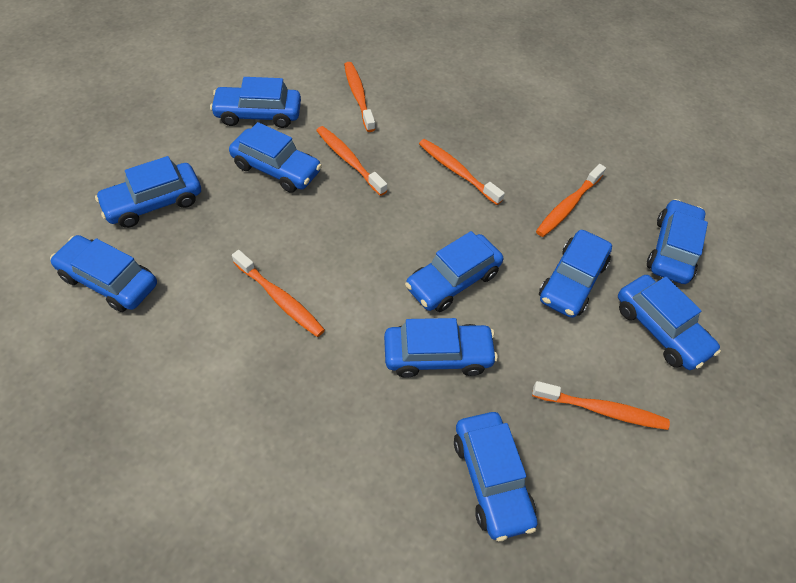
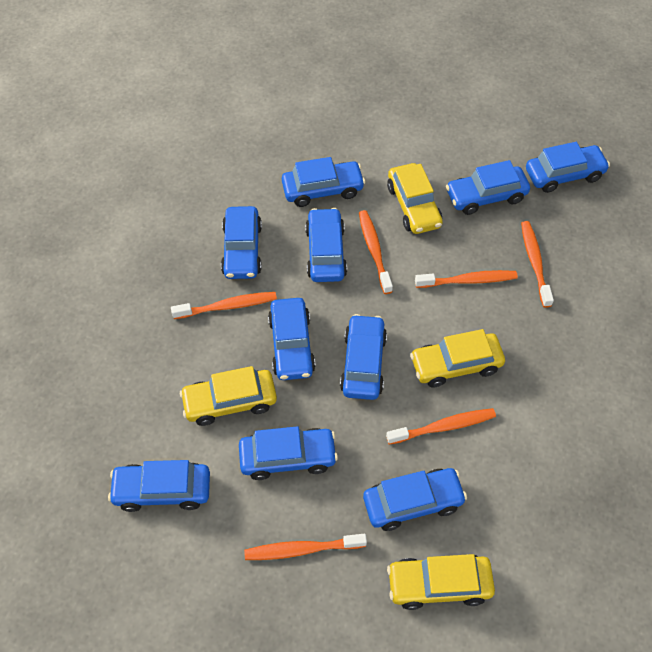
yellow car: none = 0 -> [180,366,277,426] [387,163,443,234] [387,554,495,610] [410,329,505,388] = 4

